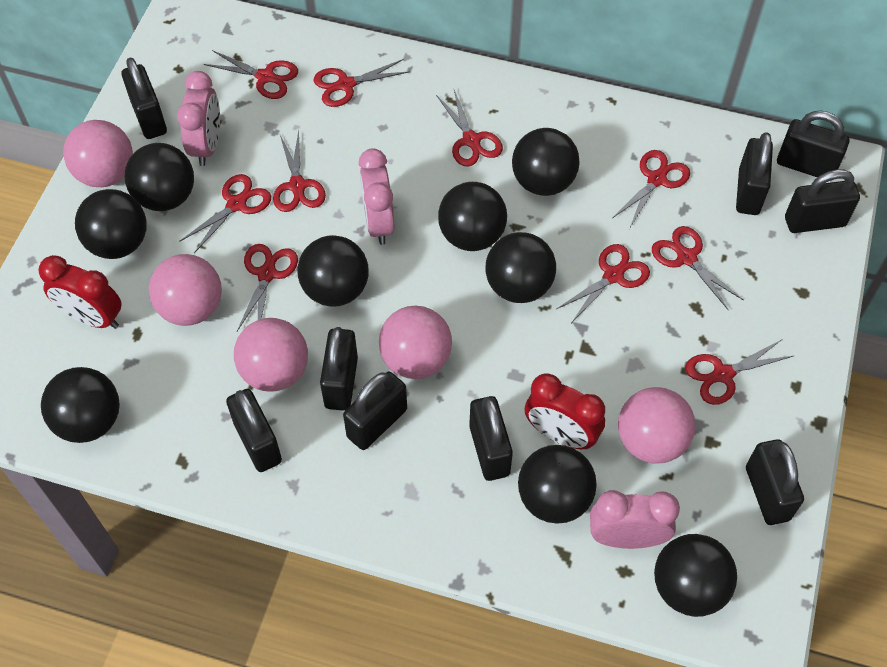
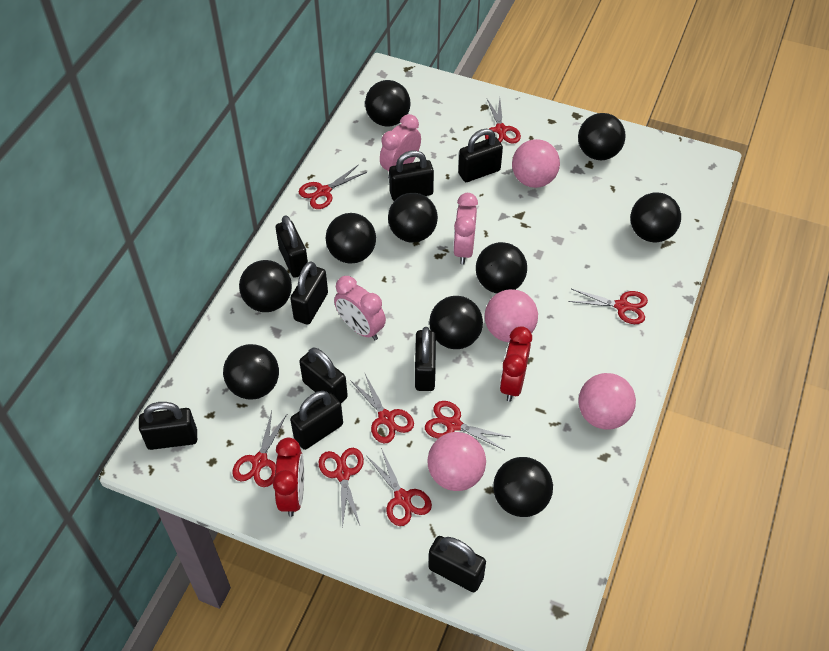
black ball: [41,367,120,443] [75,189,146,259] [125,143,194,211] [297,235,369,307] [438,182,507,251] [485,232,556,303] [512,128,580,196] [518,445,597,523] [654,534,737,617] = 9 -> [223,344,279,400] [239,260,292,312] [326,213,376,263] [365,80,410,127] [388,193,438,243] [429,296,483,349] [476,242,527,293] [493,457,553,517] [578,113,626,160] [630,192,681,242] = 10
pink ball: [63,120,133,187] [149,254,222,326] [234,318,308,392] [379,306,452,379] [618,387,695,463] = 5 -> [427,432,486,491] [485,289,538,342] [512,139,560,188] [579,373,636,430] = 4
red scissors: [179,174,271,253] [204,50,298,99] [237,244,298,331] [273,131,326,212] [313,59,410,107] [436,90,503,166] [557,244,650,322] [613,150,690,229] [652,226,744,311] [685,340,793,405] = 10 -> [233,411,288,487] [299,165,367,209] [319,448,364,529] [350,372,414,443] [366,448,432,526] [425,401,510,450] [485,99,521,144] [568,289,648,324] = 8

